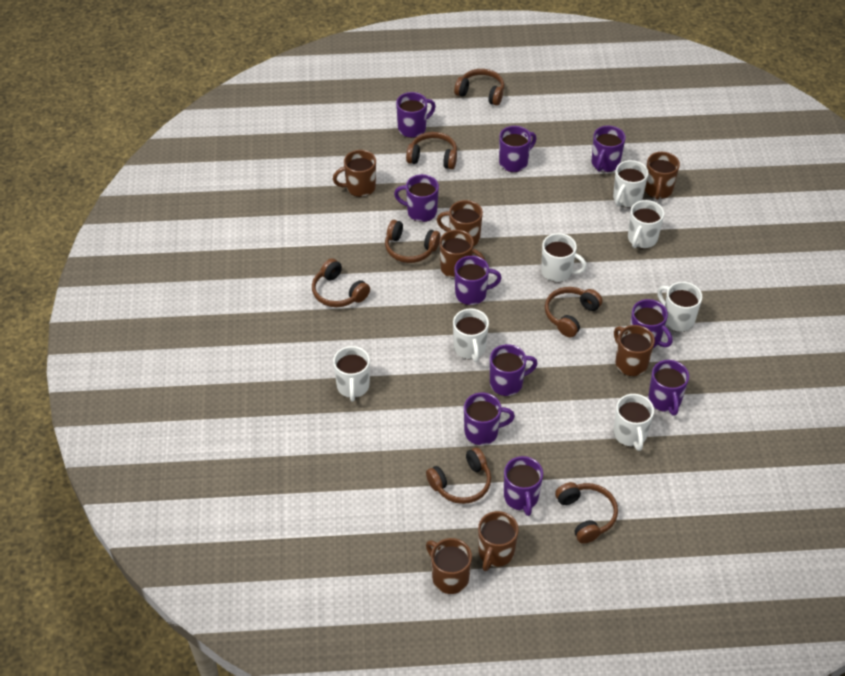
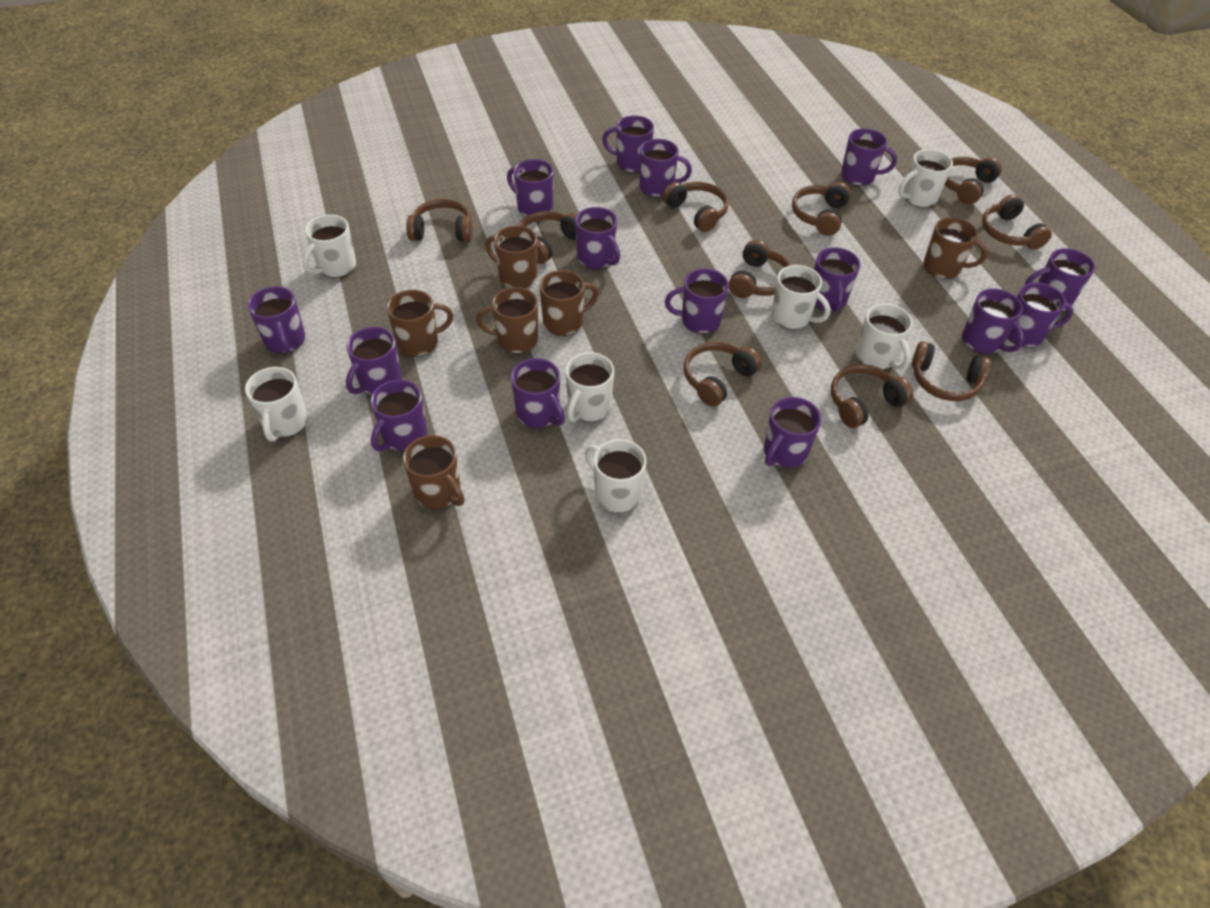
brown headphones: [312,258,370,307] [385,220,440,263] [406,132,457,169] [426,447,491,504] [454,69,504,106] [545,287,602,337] [555,482,618,544] = 7 -> [406,199,472,242] [518,211,577,264] [663,182,729,232] [684,342,762,407] [729,240,791,298] [792,182,851,236] [831,364,913,428] [912,341,991,401] [945,157,1002,204] [982,194,1052,250] = 10
brown mug: [333,150,376,197] [426,538,472,594] [437,200,483,247] [440,230,485,279] [478,511,519,571] [614,325,655,376] [645,152,680,200] = 7 -> [386,290,453,357] [403,435,465,509] [476,287,538,354] [485,226,537,288] [539,270,599,336] [923,217,988,279] = 6
purple mug: [394,174,439,222] [396,92,436,138] [454,256,502,305] [464,392,515,445] [490,344,538,396] [499,126,537,172] [504,456,543,516] [592,126,625,172] [630,299,673,348] [648,360,689,416] = 10 -> [247,286,306,354] [346,327,402,395] [370,380,427,452] [507,159,554,217] [511,358,565,428] [575,207,620,269] [602,115,654,173] [639,139,692,197] [665,268,729,334] [764,397,822,468] [814,247,860,312] [841,128,897,186] [962,288,1024,354] [1007,282,1073,348] [1025,248,1095,311] = 15

